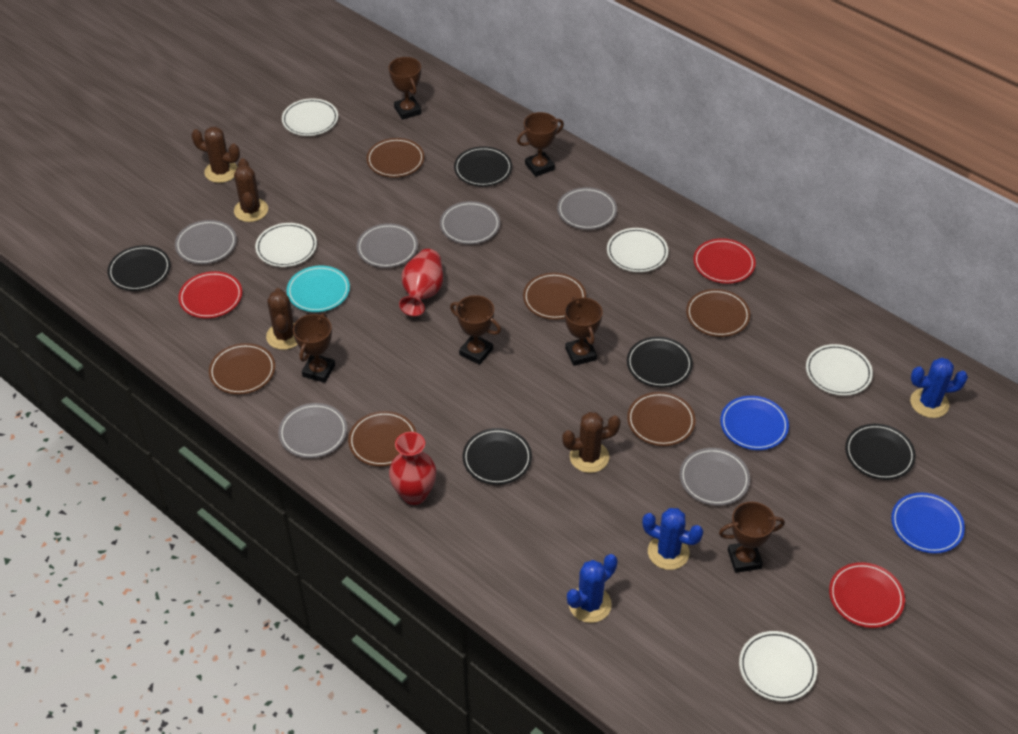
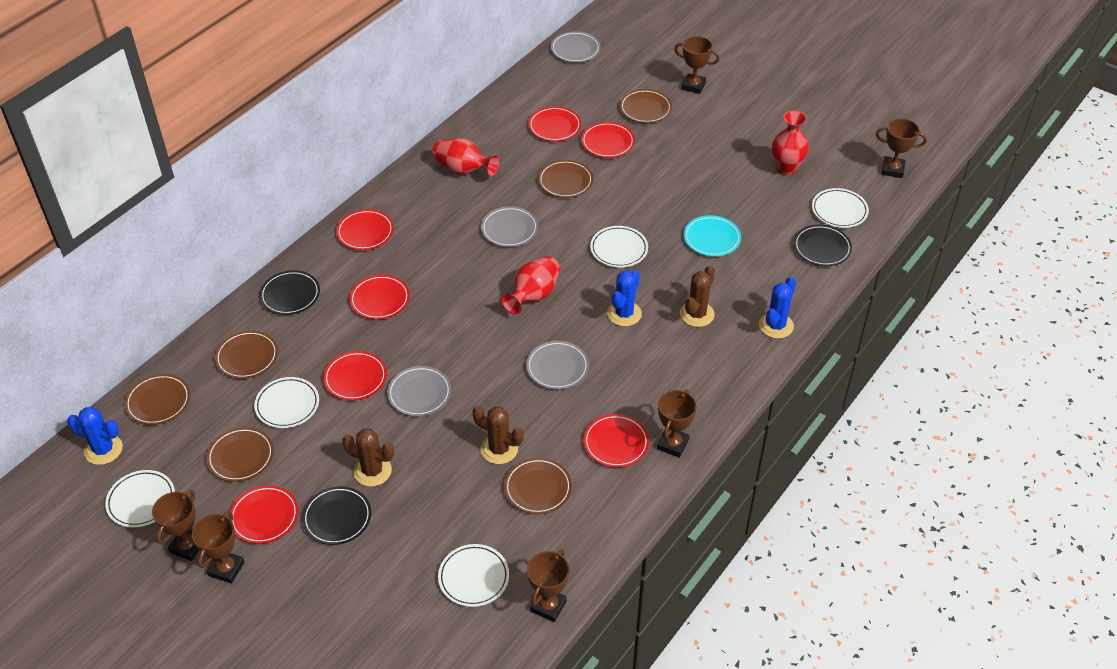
black plate: [107,245,171,291] [454,146,512,187] [463,428,532,485] [627,337,693,388] [845,424,916,480] = 5 -> [260,270,320,315] [302,486,371,545] [794,225,852,266] = 3
blue plate: [720,396,789,450] [891,492,965,554] = 2 -> none = 0
brown cactus: [191,127,240,183] [234,158,268,222] [266,288,298,350] [562,412,621,473] = 4 -> [342,428,394,486] [472,406,524,464] [680,265,715,327] = 3
grey plate: [175,220,237,264] [279,403,347,458] [357,223,418,268] [440,201,500,244] [557,187,617,230] [680,448,750,506] = 6 -> [387,366,451,416] [481,206,538,247] [526,341,589,390] [551,31,601,63] = 4
red plate: [178,271,242,318] [693,238,756,284] [829,562,905,628] = 3 -> [230,485,298,544] [323,351,387,401] [336,209,394,250] [349,275,410,320] [528,106,581,141] [581,122,635,158] [583,414,649,468] = 7
red vase: [389,432,436,505] [399,249,443,316] = 2 -> [432,138,499,177] [501,256,560,315] [772,111,809,176] = 3

